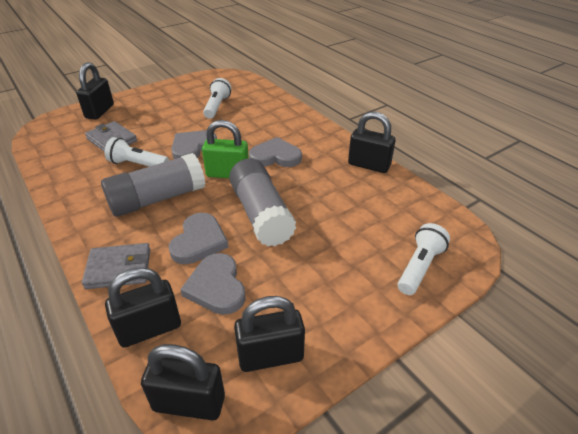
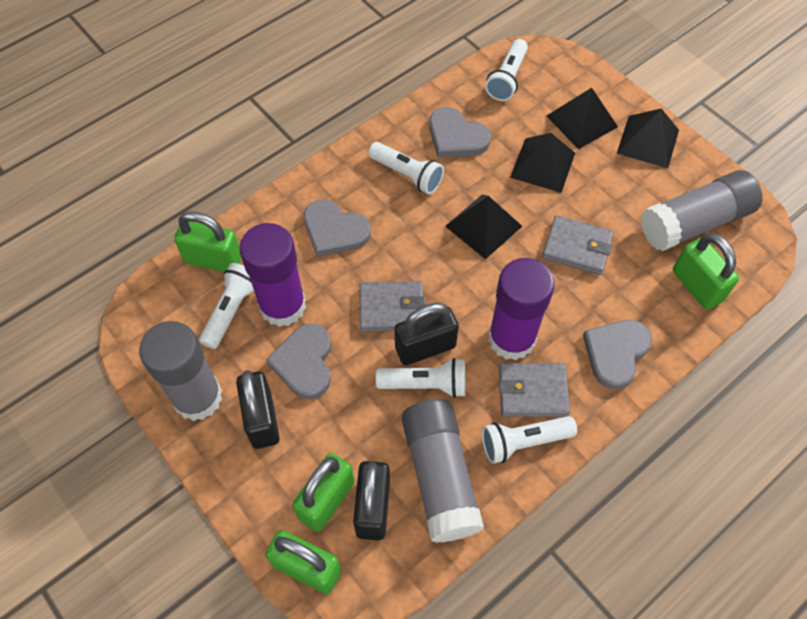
black padlock: [76,62,114,120] [105,267,181,347] [141,344,225,420] [234,296,305,372] [348,112,395,173] = 5 -> [236,370,280,449] [353,461,390,540] [395,303,459,365] = 3
black pyramid: none = 0 -> [445,195,522,259] [510,133,575,193] [547,88,618,149] [617,108,679,168] = 4
green padlock: [202,120,249,178] = 1 -> [174,211,241,272] [265,530,341,594] [292,453,354,532] [673,233,739,310] = 4
grey glue stick: [101,153,205,217] [229,159,296,247] = 2 -> [139,321,222,421] [402,399,484,543] [641,170,762,251] = 3
grey wallet: [82,243,150,289] [85,121,137,152] = 2 -> [360,281,425,332] [499,363,570,417] [542,215,614,275] = 3
purple glue stick: none = 0 -> [239,223,306,327] [488,258,555,361] = 2
white flashlight: [105,137,169,167] [203,78,231,119] [398,223,450,295] = 3 -> [199,263,254,349] [368,142,444,194] [376,358,465,398] [482,416,577,464] [485,39,528,101] = 5

